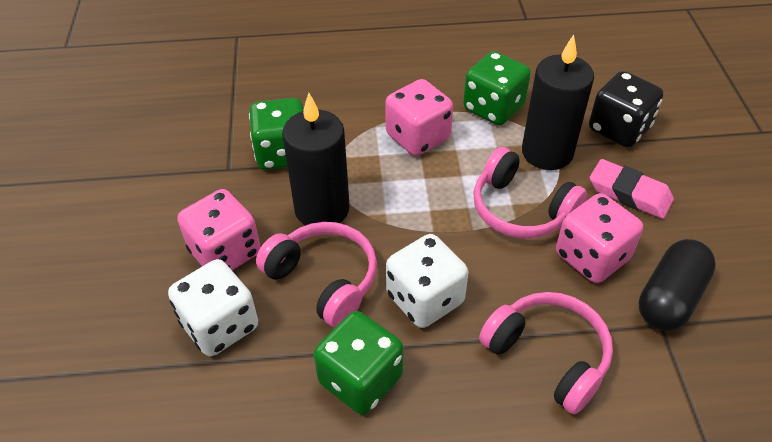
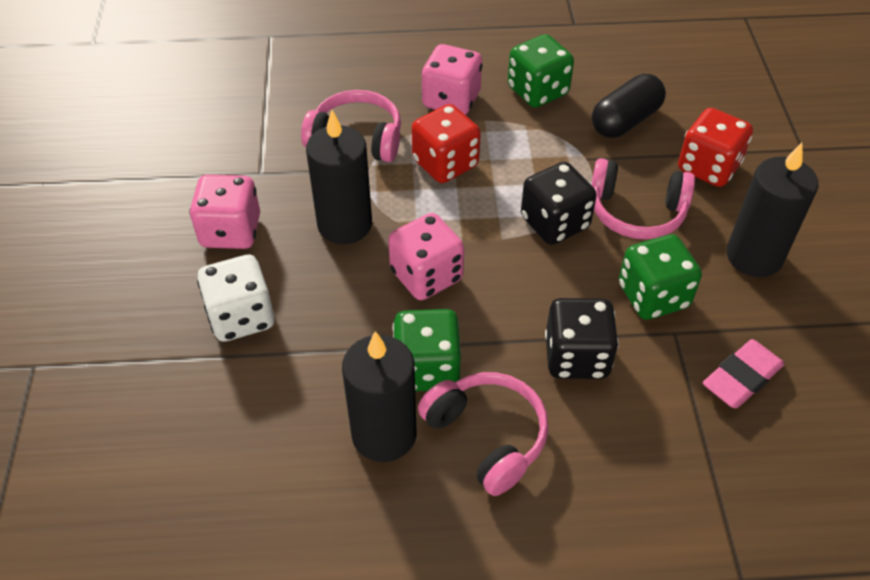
black candle: [282,93,350,226] [522,35,594,170] = 2 -> [306,110,372,244] [342,331,417,462] [726,143,818,277] = 3
black dice: [589,71,663,147] = 1 -> [521,162,597,245] [545,298,619,379] = 2
red dice: none = 0 -> [412,104,481,183] [678,108,753,187] = 2
white dice: [168,259,258,356] [386,234,468,328] = 2 -> [197,255,274,342] = 1

